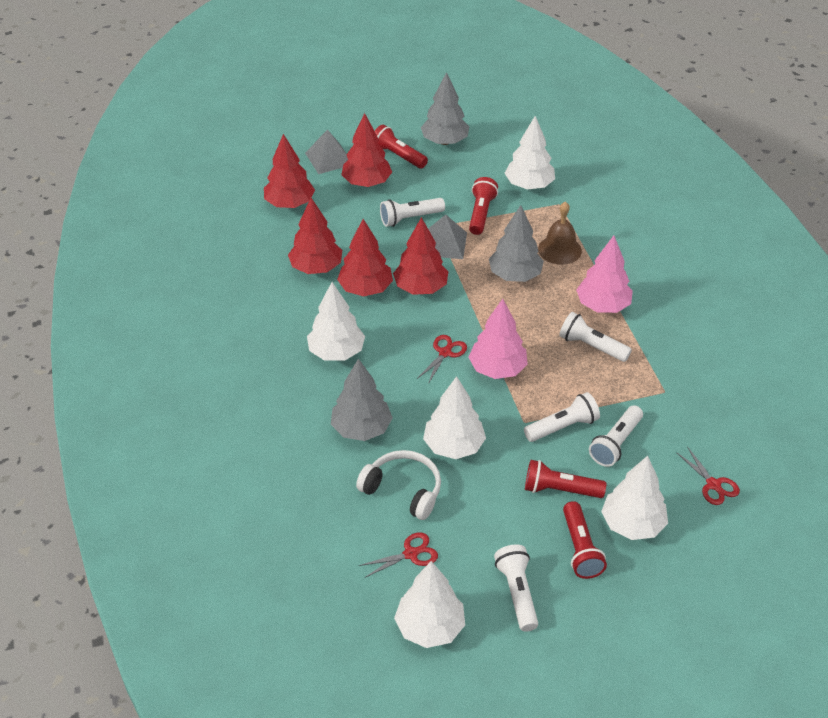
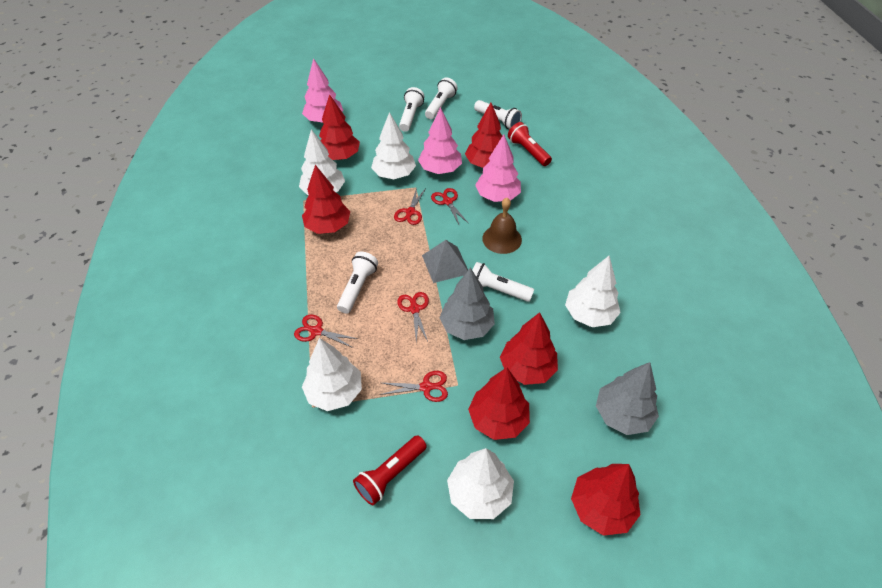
grey pyramid: [305,129,348,174] [428,215,467,259] = 2 -> [422,240,468,283] = 1
grey tree: [331,359,393,441] [421,72,470,145] [489,205,544,282] = 3 -> [439,268,495,340] [596,362,659,435] = 2
pink tree: [468,299,528,379] [576,235,633,313] = 2 -> [302,58,343,123] [418,107,462,174] [475,134,521,202] = 3
red flashlight: [375,125,428,169] [469,177,498,235] [525,460,606,498] [563,501,607,579] = 4 -> [353,435,427,505] [508,122,552,166] = 2
red scissors: [359,532,438,578] [417,335,467,384] [676,447,740,505] = 3 -> [294,315,358,348] [380,371,448,402] [394,188,426,225] [397,292,429,343] [431,188,469,226] = 5
red tree: [264,134,315,208] [288,198,342,274] [337,219,393,296] [341,113,392,187] [393,217,448,295] = 5 -> [302,165,350,234] [319,94,360,160] [465,103,502,168] [468,367,530,440] [500,312,558,385] [571,464,641,536] = 6
white headphones: [356,450,441,520] = 1 -> none = 0

